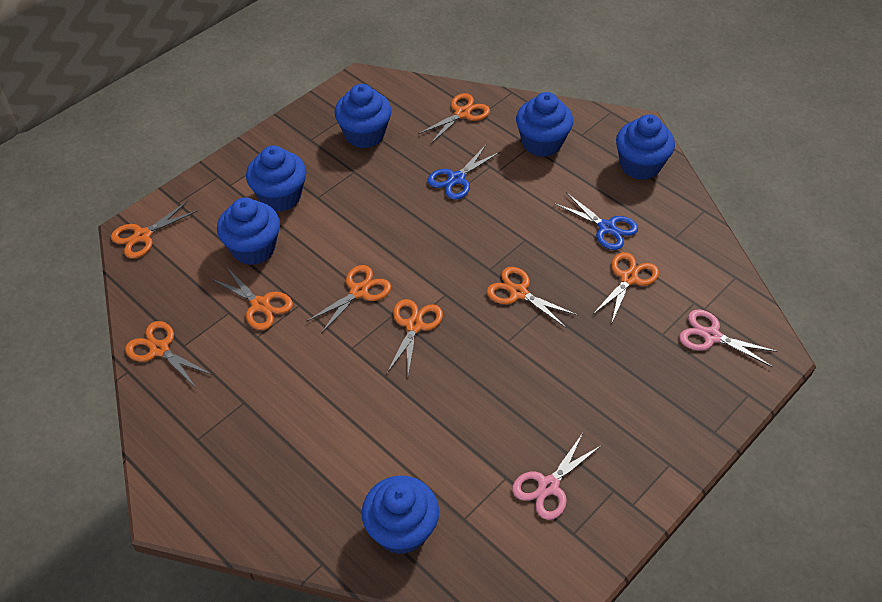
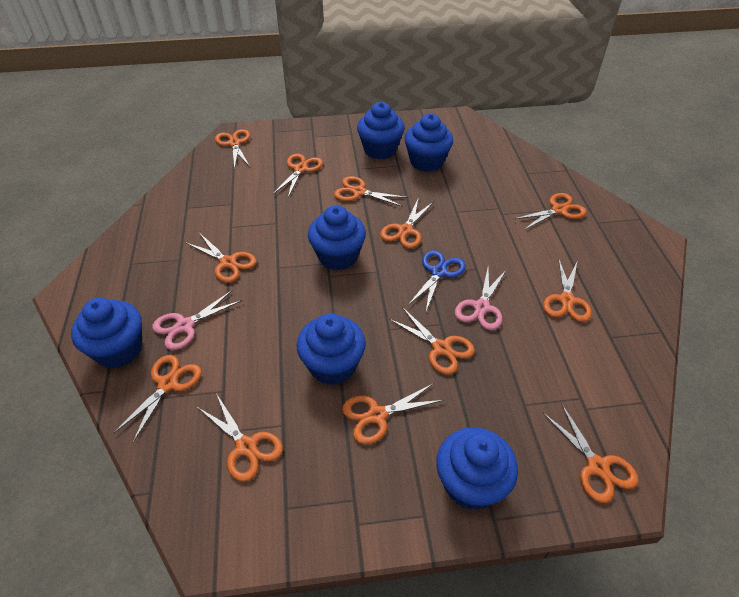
blue scissors: [428,145,500,200] [554,192,638,250] = 2 -> [408,250,466,311] = 1
orange scissors: [111,201,197,259] [125,321,213,388] [210,267,293,330] [306,265,391,334] [386,299,443,376] [418,93,490,143] [487,267,577,328] [593,252,659,322] = 8 -> [114,355,202,442] [185,234,257,283] [197,393,283,482] [215,129,250,169] [273,154,323,198] [334,176,408,207] [342,383,444,444] [380,200,433,248] [389,307,475,375] [514,193,587,230] [543,258,592,322] [543,403,638,503] = 12

